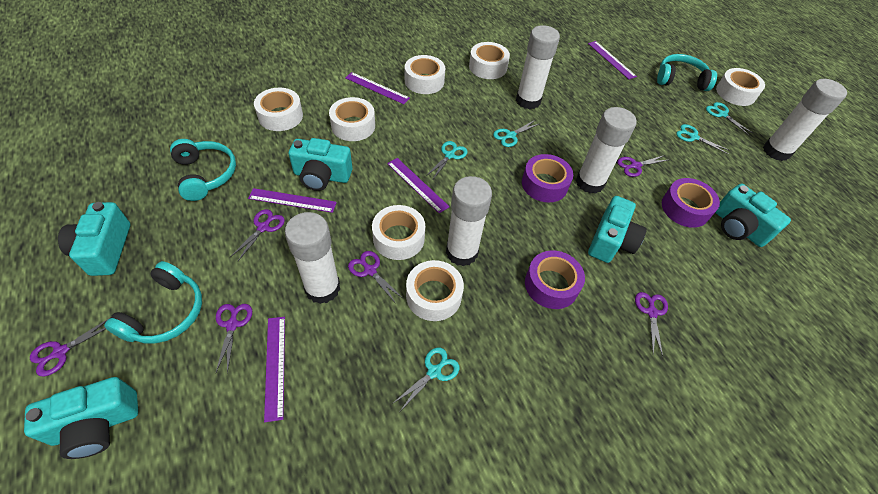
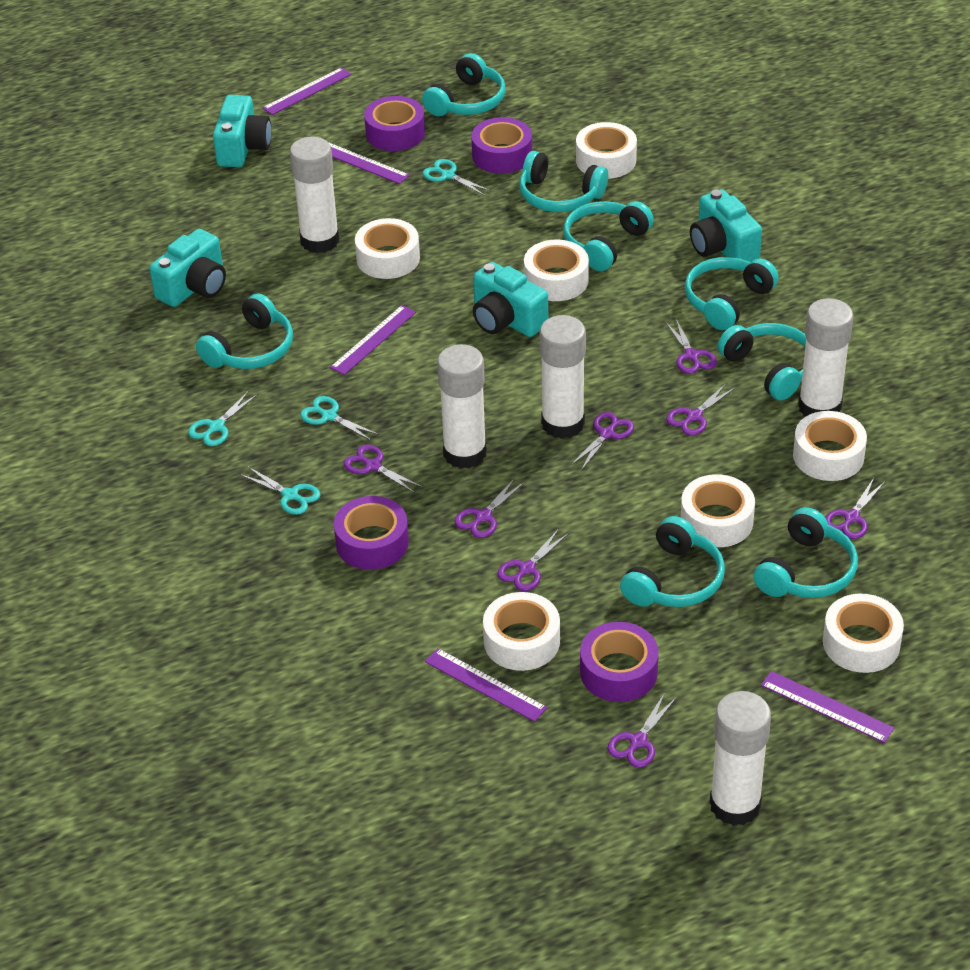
purple scissors: [30,317,111,376] [216,304,252,374] [230,209,285,261] [348,251,404,302] [617,155,668,177] [635,292,668,357] = 6 -> [344,445,422,493] [454,478,525,538] [497,529,569,591] [570,412,634,471] [607,693,677,768] [665,319,717,374] [666,384,736,436] [825,478,885,539] = 8
purple tape: [522,154,573,202] [525,250,585,309] [662,178,720,228] = 3 -> [334,496,409,570] [364,96,425,151] [471,117,532,174] [580,622,659,702] = 4
turquoise camera: [24,377,138,459] [58,202,131,276] [288,138,352,191] [588,196,647,263] [715,184,791,247] = 5 -> [149,229,226,307] [213,95,272,167] [473,262,548,337] [690,189,762,262] = 4
turquoise headphones: [104,261,202,343] [170,139,236,201] [657,54,717,91] = 3 -> [196,293,293,369] [422,53,506,116] [519,151,608,212] [563,201,654,271] [620,516,725,607] [685,257,779,330] [718,323,806,401] [754,507,858,598] = 8
turquoise scissors: [392,348,459,411] [426,141,468,179] [493,120,541,147] [676,124,730,154] [706,102,752,135] = 5 -> [188,391,258,446] [240,466,321,515] [300,396,379,441] [423,159,492,196] = 4

